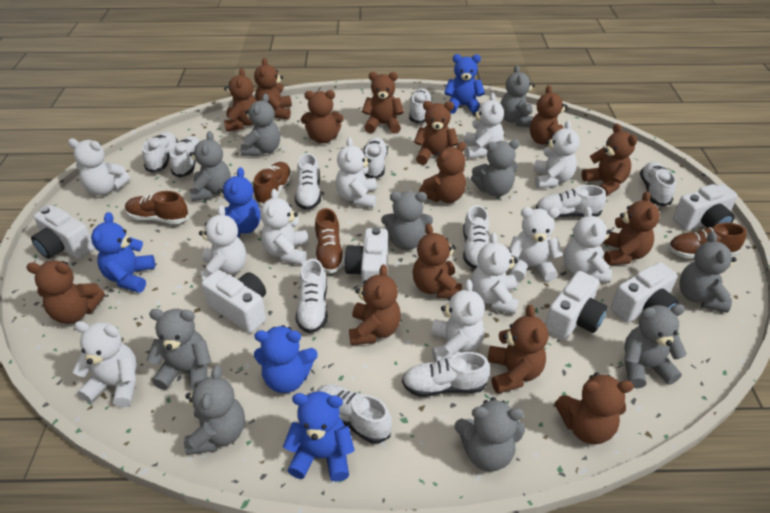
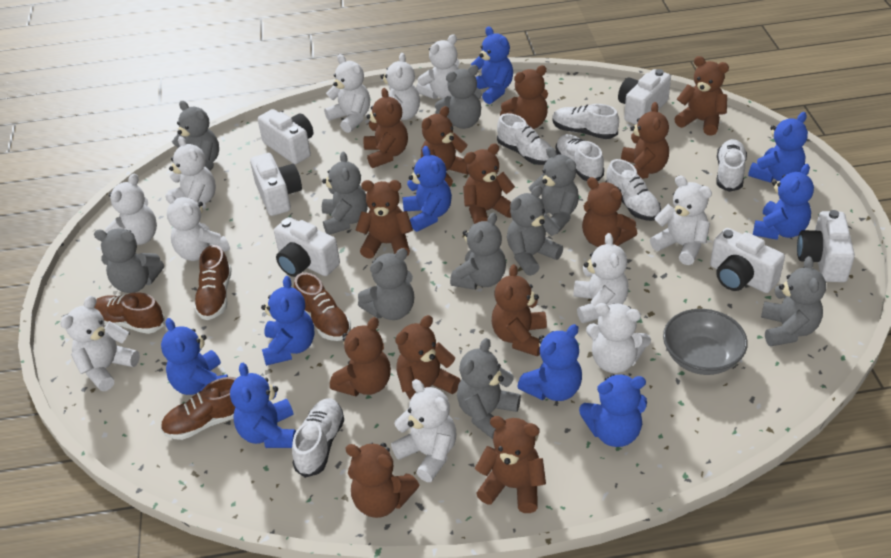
blue teddy bear: [91,212,155,293] [218,167,261,238] [254,325,317,393] [283,391,355,482] [444,54,485,114] = 5 -> [161,318,228,395] [230,363,296,448] [261,276,314,366] [402,146,452,232] [471,27,513,104] [517,324,582,401] [579,374,647,447] [748,112,808,183] [753,164,814,240] = 9
brown teddy bear: [26,261,105,324] [224,68,257,132] [254,58,292,119] [301,90,344,144] [349,264,401,345] [362,72,404,134] [413,224,462,298] [414,101,459,165] [419,142,466,203] [488,305,549,394] [530,85,567,147] [555,372,634,445] [581,124,637,196] [603,191,660,265] = 14 -> [330,317,391,396] [345,442,420,518] [356,180,413,259] [364,88,408,168] [395,315,461,400] [421,106,469,187] [463,143,515,224] [475,416,546,513] [492,264,547,356] [500,65,548,129] [582,177,637,247] [621,102,669,179] [675,56,729,136] = 13
grey bowl: none = 0 -> [663,309,748,375] = 1
white shoe: [142,132,178,173] [169,136,200,177] [295,153,321,210] [296,259,328,333] [317,384,392,444] [364,137,388,178] [402,352,490,397] [409,88,432,123] [463,205,489,269] [536,185,606,218] [640,161,676,207] = 11 -> [292,398,344,478] [497,113,551,165] [552,104,619,139] [555,134,604,181] [605,159,661,221] [716,139,747,192] = 6

